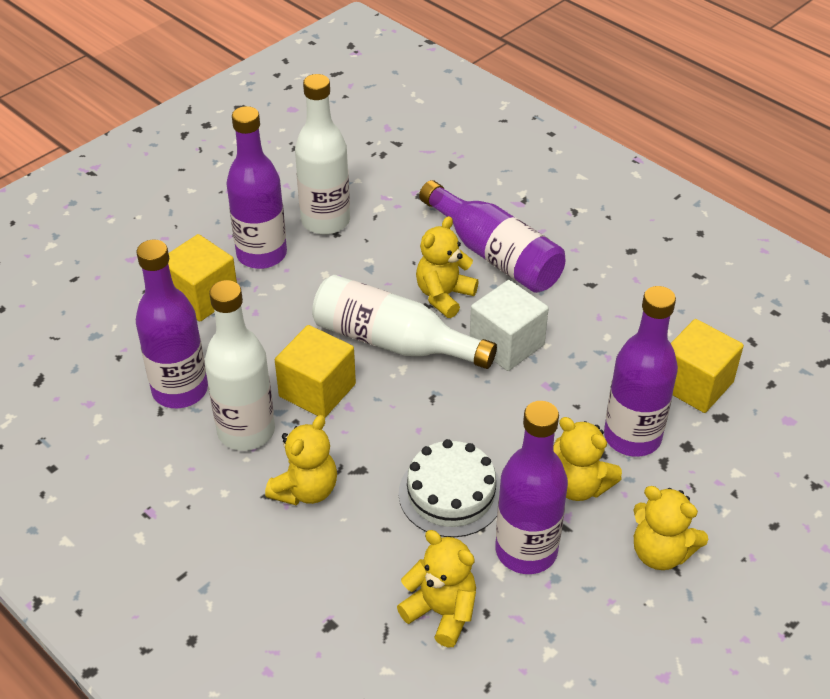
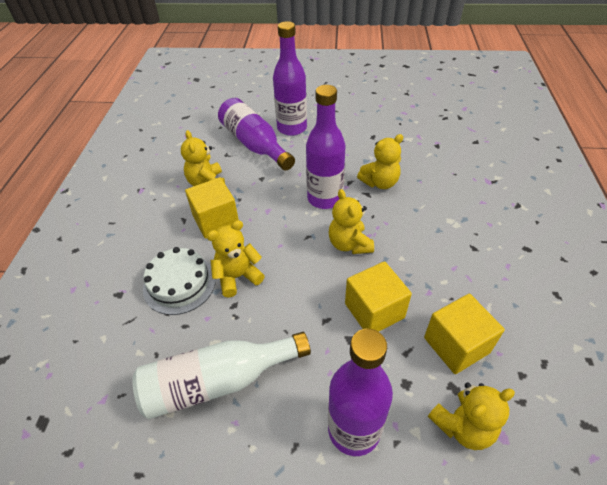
purple bottle: [136,240,208,408] [226,106,287,269] [419,180,565,293] [495,401,568,574] [604,286,678,457] = 5 -> [218,98,295,170] [273,21,307,136] [306,85,345,209] [328,329,393,456] = 4
white bottle: [205,280,275,451] [295,74,350,235] [312,275,497,369] = 3 -> [132,332,311,419] = 1
white cube: [470,280,549,371] = 1 -> none = 0

